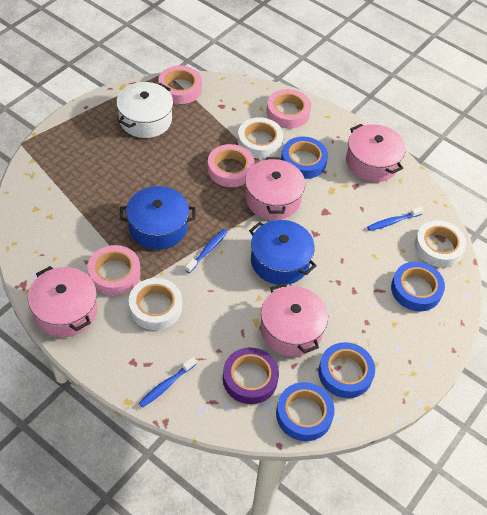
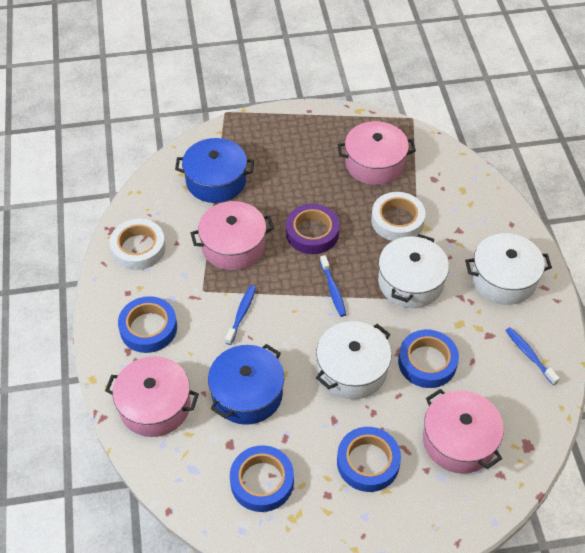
pink tape: [88,245,141,295] [158,65,202,104] [207,144,255,187] [267,89,311,128] = 4 -> none = 0
white pot: [116,82,173,138] = 1 -> [316,321,392,399] [378,234,449,308] [465,233,552,305] = 3
white tape: [129,278,182,330] [238,117,283,159] [414,220,466,267] = 3 -> [110,219,166,270] [371,192,425,241] = 2

